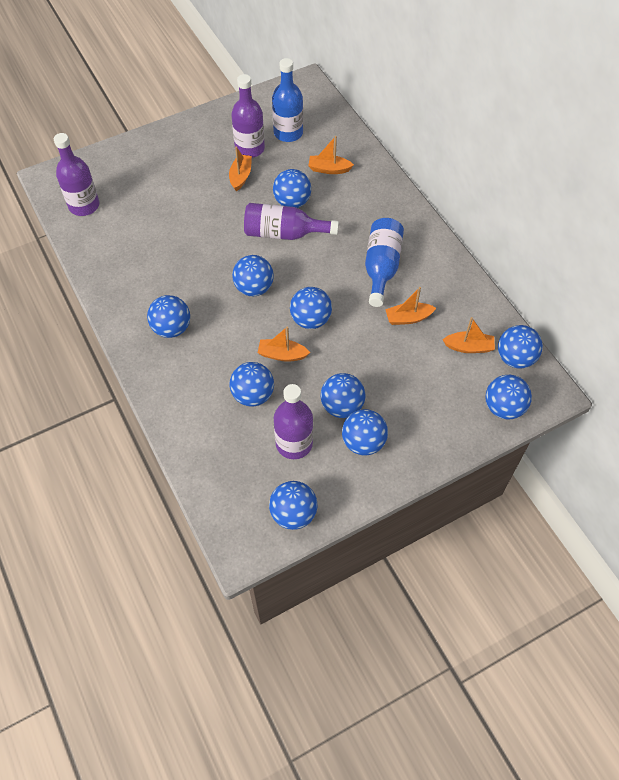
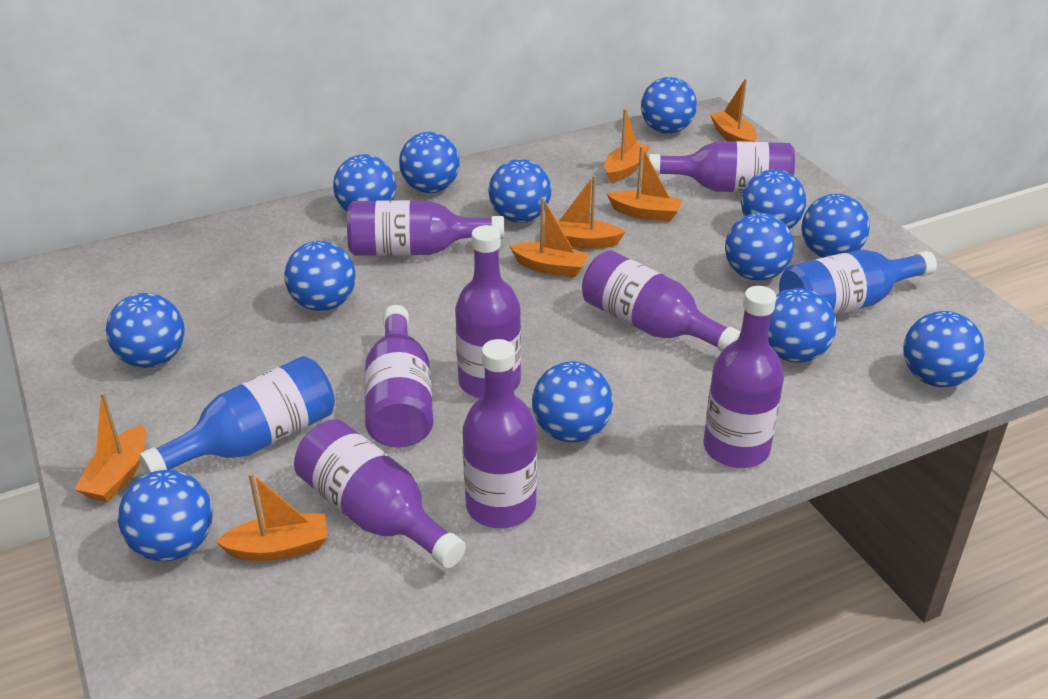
blue ball: [147,295,190,338] [230,362,274,407] [232,255,274,297] [269,481,318,530] [273,169,311,208] [290,287,332,329] [320,373,365,418] [342,409,388,455] [485,375,532,419] [498,325,543,368] = 10 -> [106,293,184,368] [118,470,213,561] [284,241,356,311] [333,154,396,211] [399,132,460,193] [488,159,551,223] [532,361,613,442] [641,77,697,134] [725,213,794,281] [741,169,806,229] [768,288,837,363] [801,194,870,258] [903,311,984,387] = 13
orange boat: [229,147,252,191] [258,326,310,362] [308,136,354,174] [385,287,436,325] [443,317,495,353] = 5 -> [74,392,146,502] [216,473,327,561] [509,197,589,277] [556,175,625,249] [605,109,650,183] [607,146,682,222] [710,79,757,142] = 7
purple bottle: [54,133,99,216] [231,74,265,158] [244,203,339,240] [274,384,313,459] = 4 -> [294,419,466,568] [347,200,504,256] [365,305,433,447] [455,225,521,398] [463,339,537,528] [582,250,740,352] [649,141,795,193] [704,286,784,468] = 8

